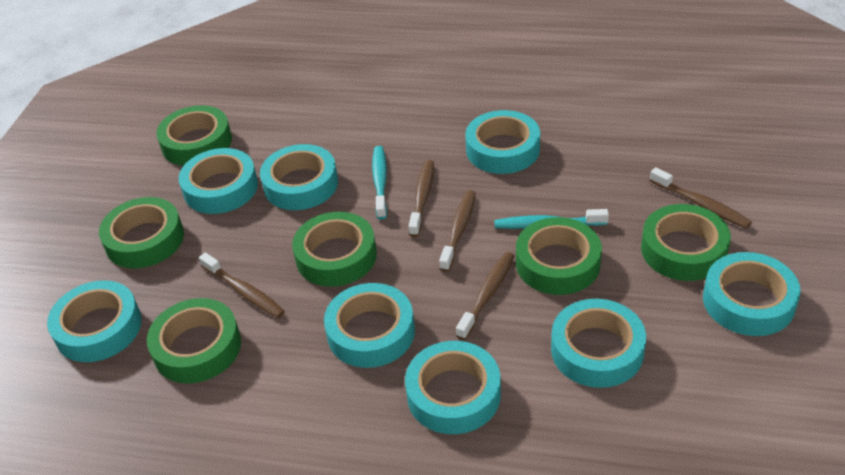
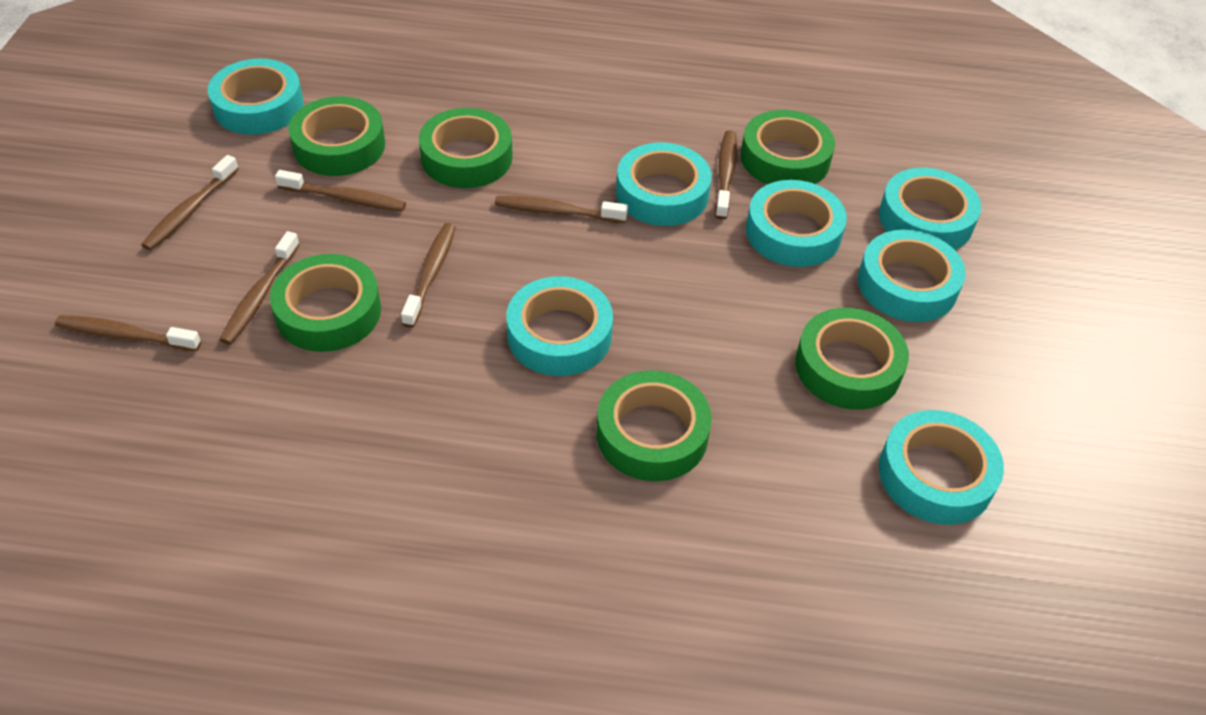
brown toothbrush: [199,253,285,318] [408,160,434,237] [439,190,476,272] [456,252,514,340] [650,167,752,229] = 5 -> [55,315,201,351] [141,155,239,250] [220,231,300,345] [275,170,406,211] [401,223,456,328] [495,196,628,223] [715,130,737,220] = 7
turquoise tape: [47,280,142,362] [179,148,258,214] [260,144,338,210] [324,283,415,368] [405,341,501,434] [465,110,540,174] [551,299,646,388] [703,252,801,336] = 8 -> [208,59,304,135] [507,276,613,376] [616,142,712,226] [746,180,847,267] [858,230,966,322] [879,168,982,250] [879,410,1004,525] = 7
turquoise toothbrush: [372,146,387,220] [494,209,609,229] = 2 -> none = 0

